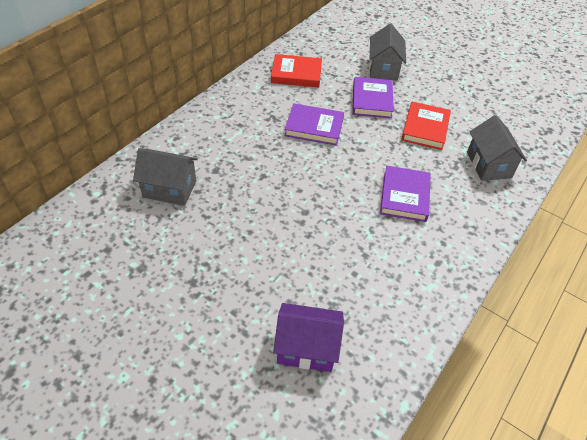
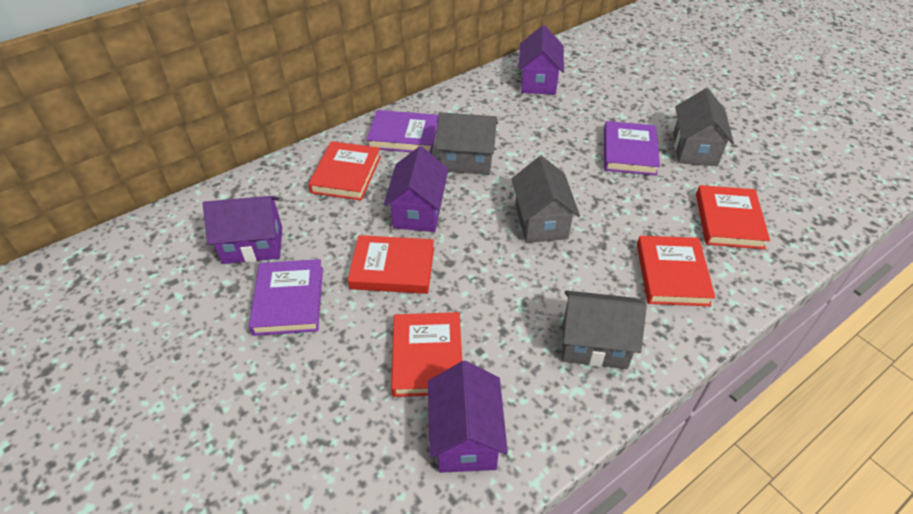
grey house: [133,148,198,206] [369,23,406,81] [467,115,527,181] = 3 -> [436,112,498,175] [512,156,580,243] [562,290,647,369] [673,88,734,166] = 4
purple house: [273,303,344,372] = 1 -> [203,196,282,264] [384,146,448,232] [428,361,508,473] [518,25,564,95] = 4
red book: [271,54,322,87] [401,102,451,150] = 2 -> [308,141,381,201] [348,235,434,294] [391,312,462,397] [637,236,716,306] [696,185,770,249] = 5

